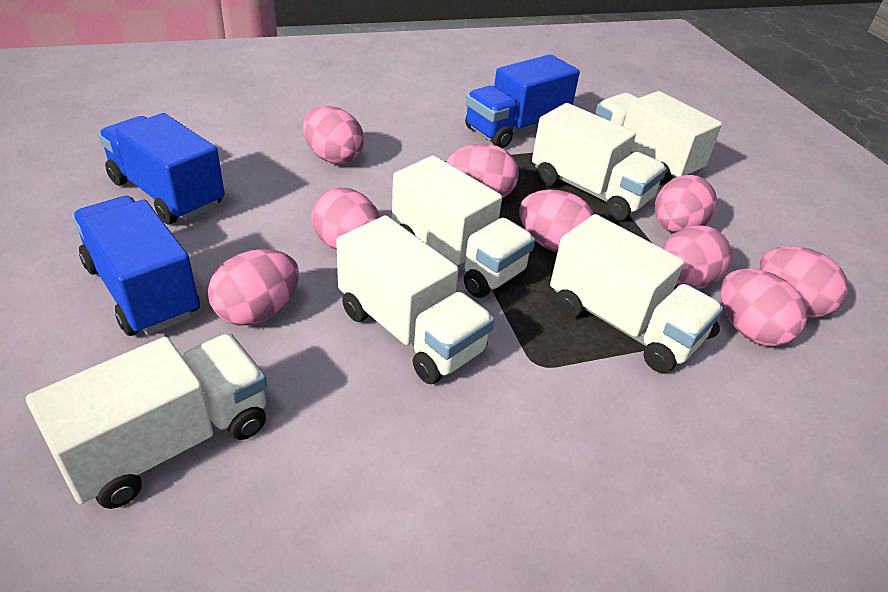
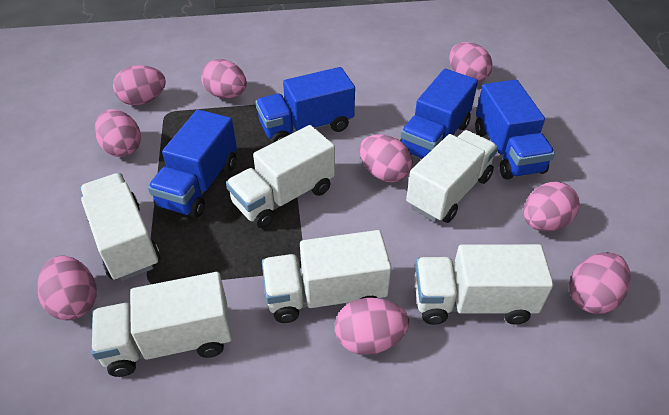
blue truck: [72,196,200,336] [98,113,225,224] [465,54,580,148] = 3 -> [148,109,237,218] [255,67,355,143] [400,69,478,159] [475,80,555,179] = 4

